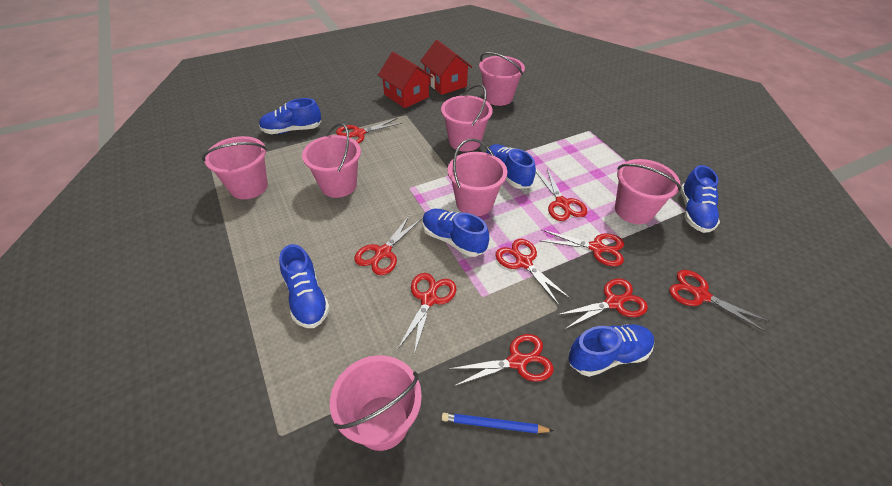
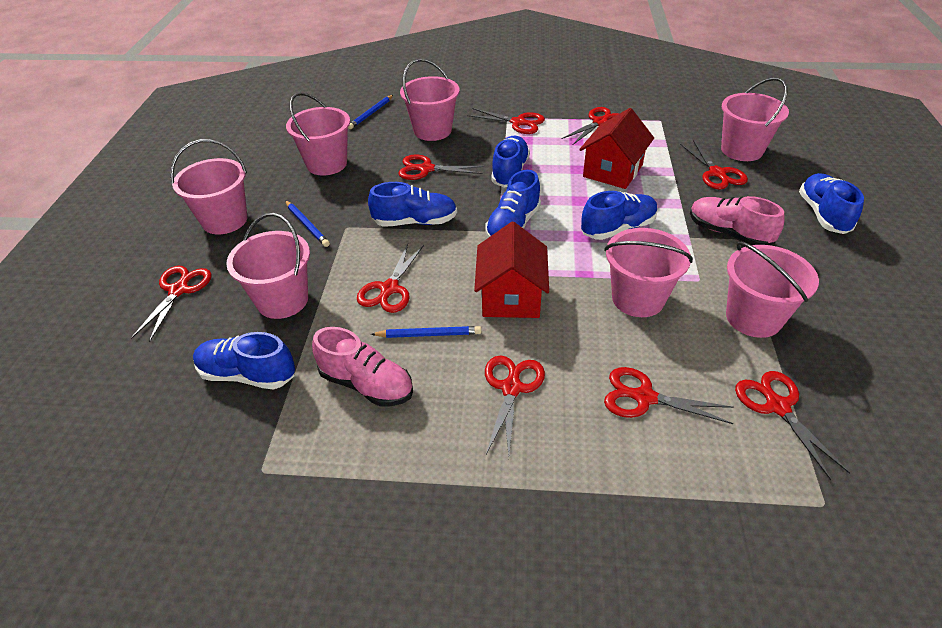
blue pencil: [441,413,553,433] = 1 -> [285,200,330,247] [348,95,393,129] [371,326,481,338] = 3
pink shoe: none = 0 -> [312,327,413,406] [690,196,785,245] = 2

